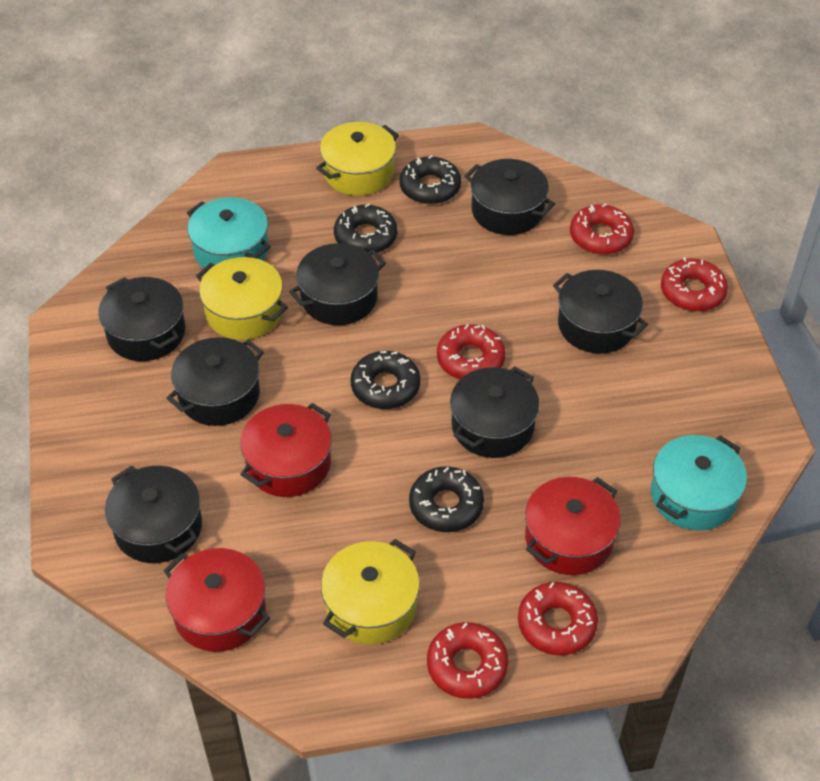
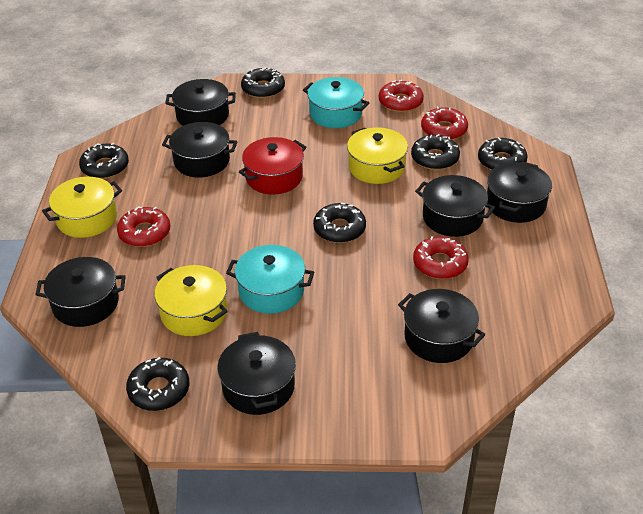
black donut: [334,203,397,253] [351,351,420,409] [399,155,461,204] [409,466,484,532] = 4 -> [79,143,129,179] [126,357,190,411] [241,68,285,98] [313,203,366,243] [411,134,460,170] [478,137,528,170] = 6
red donut: [427,622,508,699] [437,324,506,379] [518,582,598,656] [570,203,634,255] [661,257,728,312] = 5 -> [117,206,170,247] [379,80,424,112] [413,236,469,279] [421,106,468,140] = 4
red pot: [164,548,270,652] [240,403,332,497] [525,477,621,575] = 3 -> [239,137,306,195] = 1

